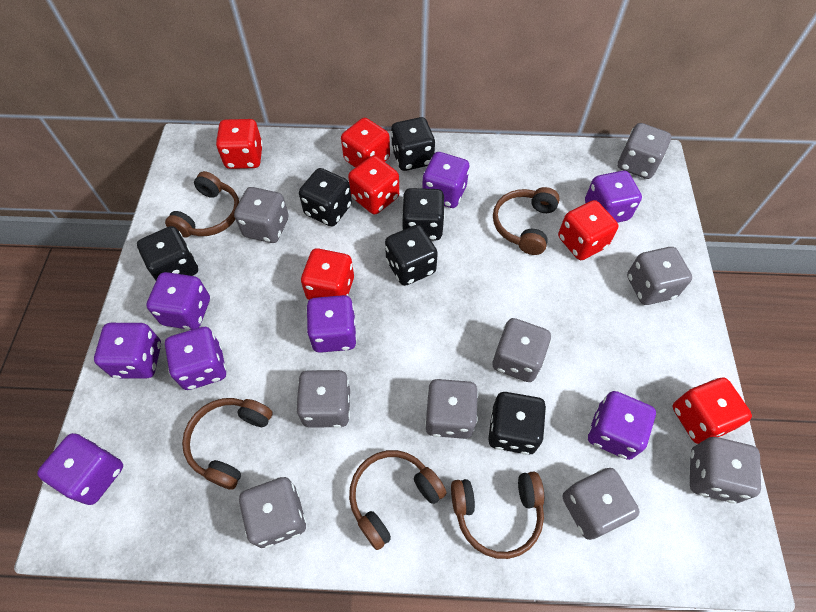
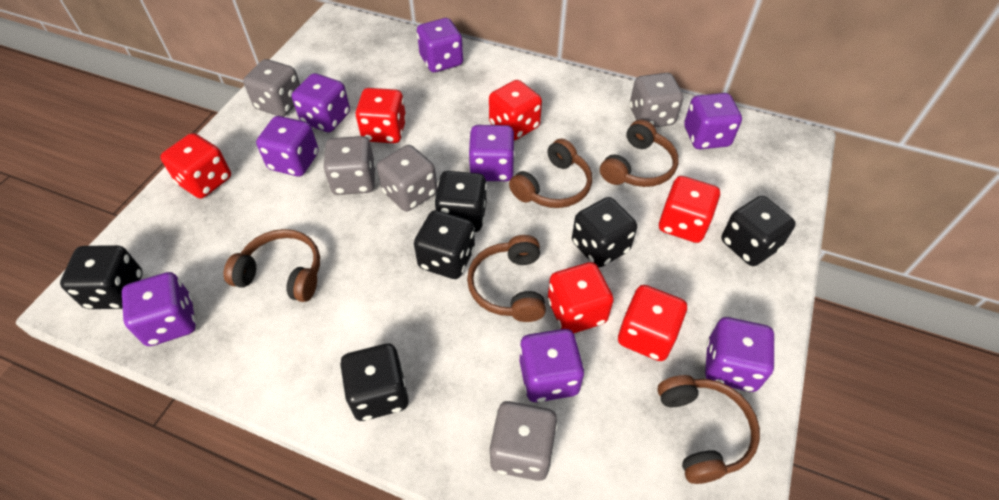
grey dice: [234,187,289,243] [239,477,306,548] [296,370,350,428] [425,379,478,439] [493,318,551,382] [562,468,640,540] [618,123,671,179] [627,247,692,305] [690,437,761,503] = 9 -> [243,59,300,117] [323,136,376,195] [377,145,437,212] [489,401,558,481] [630,73,683,127] = 5

